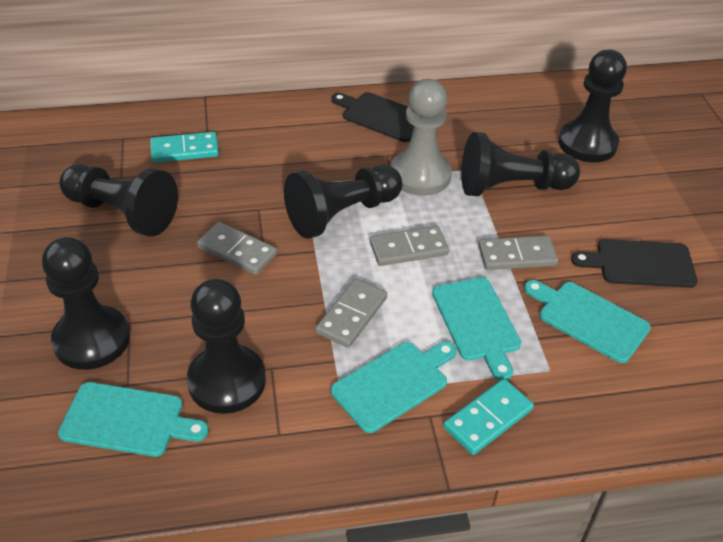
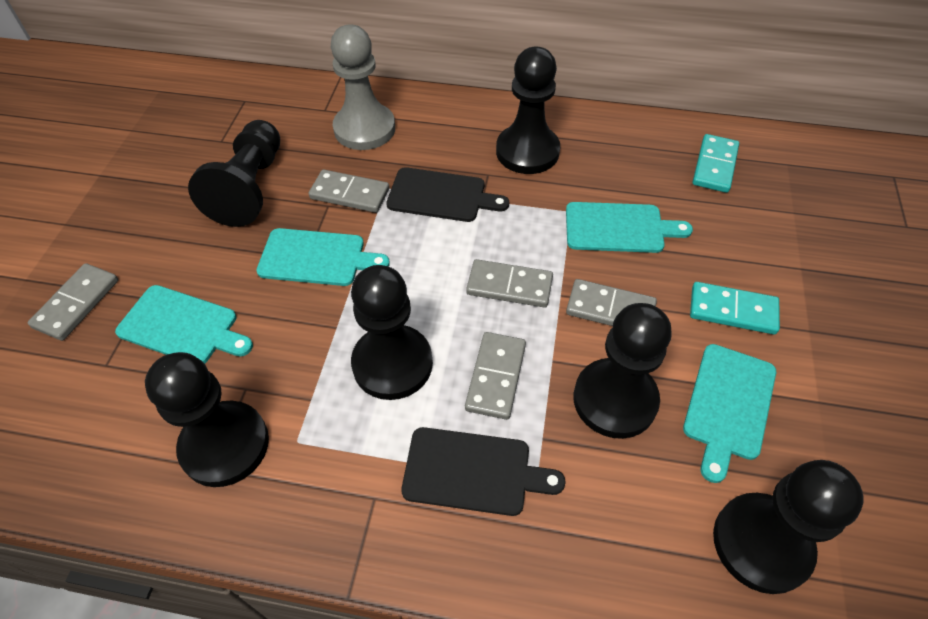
grey domino: [197,222,277,275] [315,279,387,348] [370,226,449,266] [478,236,558,270] = 4 -> [28,263,118,341] [309,169,389,213] [465,332,526,420] [466,259,553,308] [566,279,657,326] = 5

